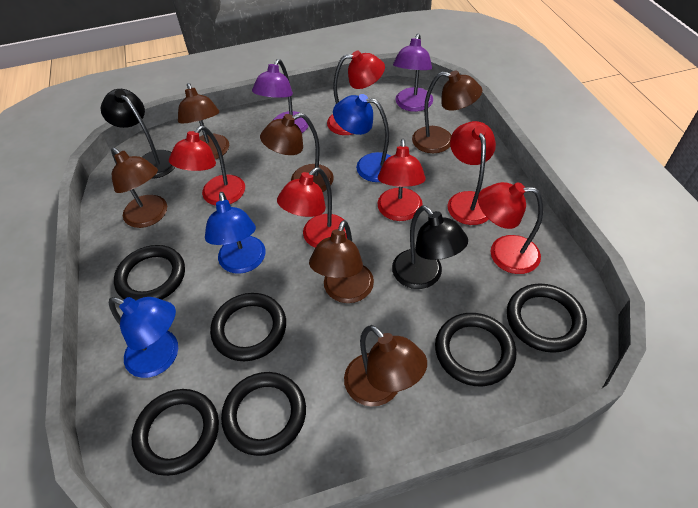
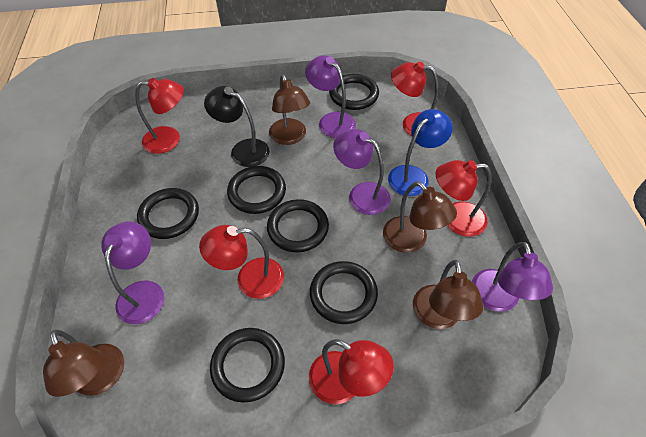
black lamp: [101,89,175,179] [392,205,468,289] = 2 -> [204,86,270,167] = 1
blue lamp: [109,297,178,378] [205,192,266,274] [333,94,390,182] = 3 -> [388,109,453,196] = 1
brown lamp: [111,148,167,228] [178,83,229,159] [260,113,334,192] [309,220,374,303] [344,325,427,406] [412,71,482,153] = 6 -> [43,330,125,397] [269,74,310,145] [383,181,457,253] [413,260,484,329] = 4
purple lamp: [252,59,309,133] [393,34,433,112] = 2 -> [101,221,164,324] [305,55,356,138] [333,129,391,215] [472,242,553,312] = 4
red lamp: [169,126,245,206] [277,167,347,248] [327,51,385,135] [377,139,426,221] [447,121,496,225] [478,182,543,274] = 6 -> [135,78,184,154] [199,225,284,299] [309,339,394,404] [391,61,439,136] [436,160,492,237] = 5

